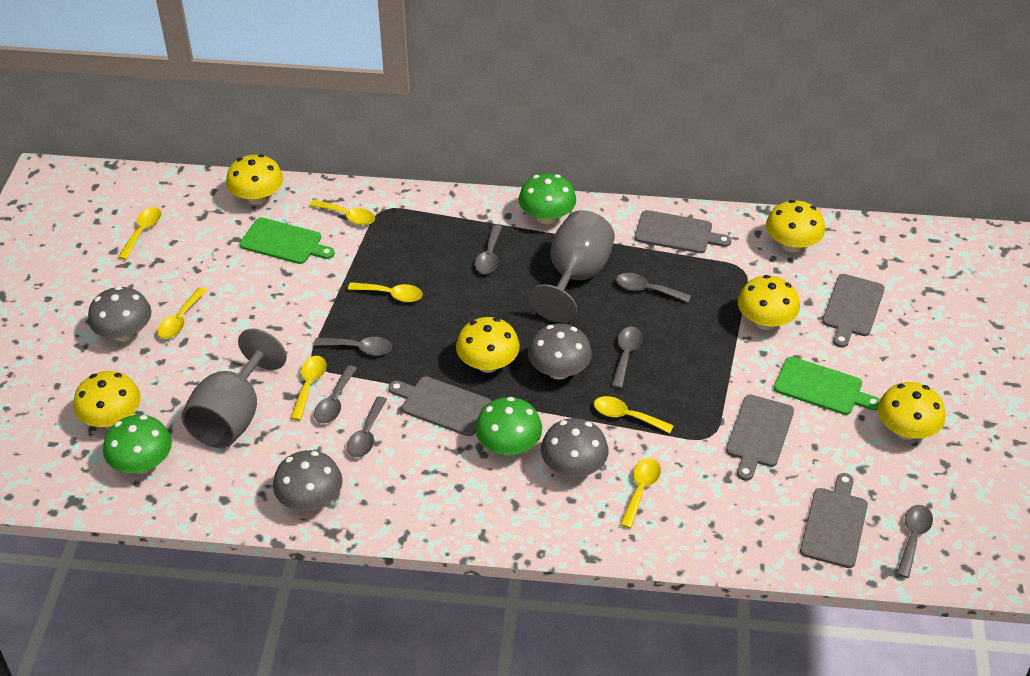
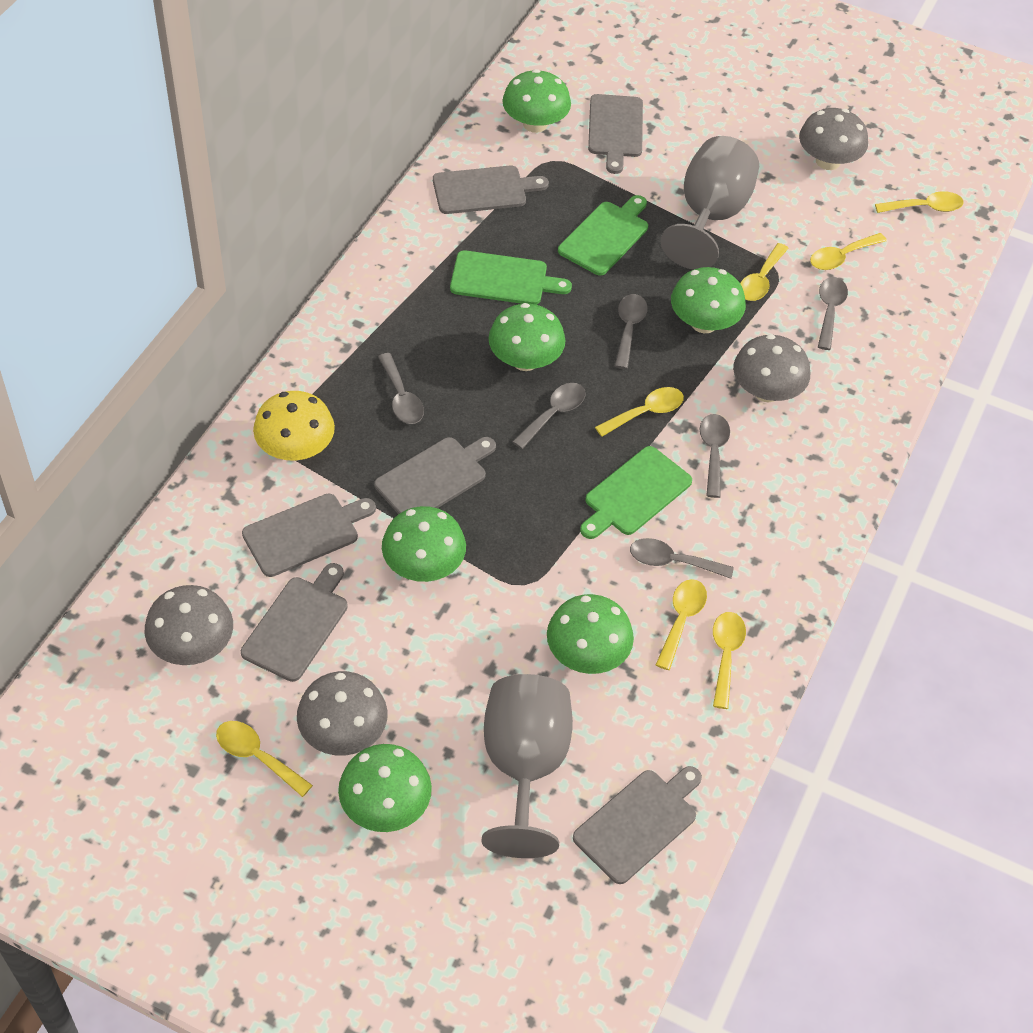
green cutting board: [239,218,335,264] [774,357,880,415] = 2 -> [450,250,572,305] [558,195,648,276] [580,446,692,539] = 3
green mushroom: [103,415,172,474] [475,397,542,456] [519,173,576,225] = 3 -> [338,744,432,832] [382,506,466,582] [489,303,565,371] [502,69,571,133] [547,594,634,674] [671,267,746,333] = 6
grey cutting board: [388,376,492,436] [635,210,731,253] [726,395,794,481] [800,473,868,568] [822,274,885,348] = 5 -> [241,563,348,682] [242,493,376,577] [374,437,496,514] [433,165,549,214] [573,766,702,884] [588,94,643,174] = 6
grey spoon: [314,337,392,356] [314,365,357,424] [347,396,387,458] [475,225,502,274] [612,327,643,388] [616,273,691,302] [896,505,933,578] = 7 -> [378,353,424,424] [512,383,586,449] [615,294,648,369] [630,538,734,579] [700,414,730,498] [818,277,848,350] = 6
yellow mushroom: [74,371,141,428] [226,154,283,205] [456,317,520,373] [738,275,800,330] [766,200,825,253] [878,382,945,440] = 6 -> [253,391,335,461] = 1

